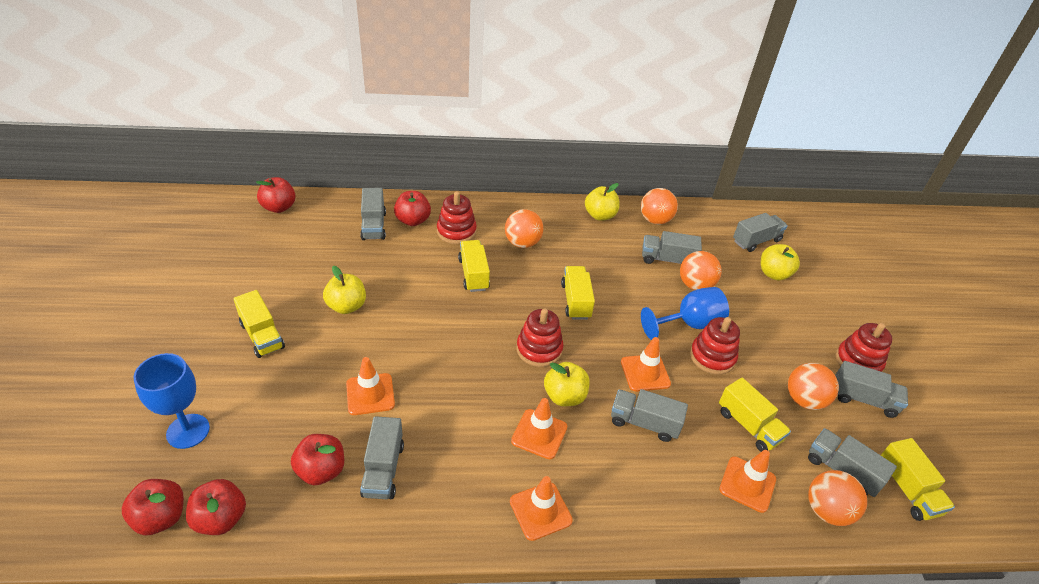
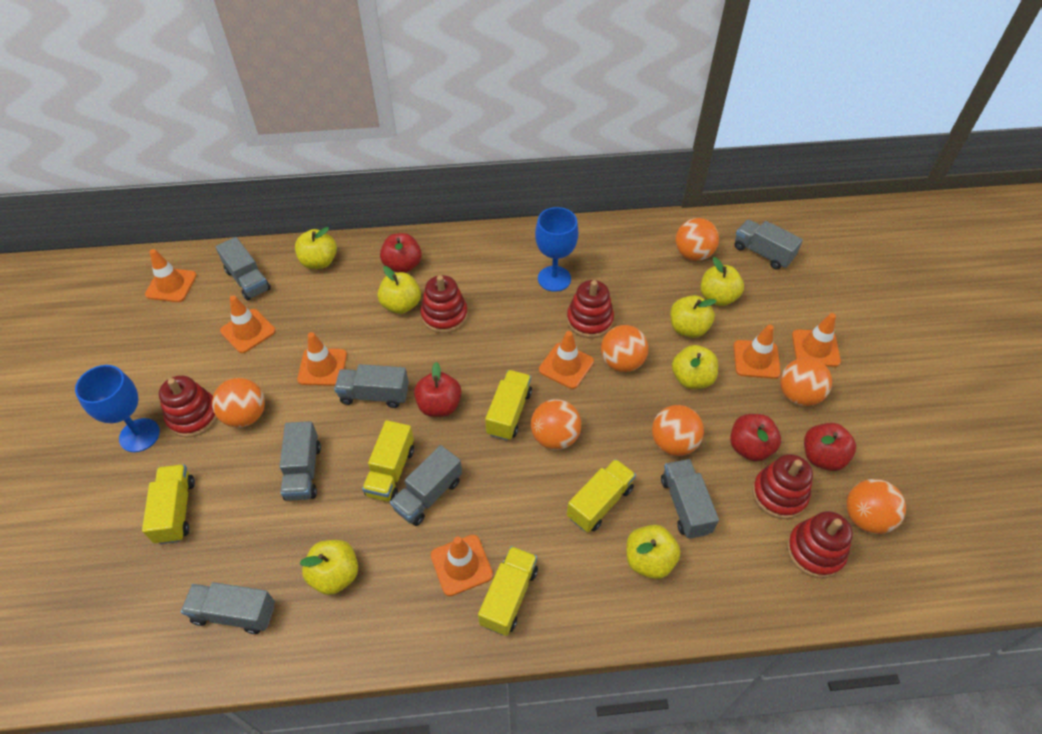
orange ball: [505,209,543,248] [641,188,678,224] [680,251,722,290] [788,363,839,410] [808,470,867,526] = 5 -> [212,378,265,428] [531,399,581,450] [601,325,648,372] [652,405,704,456] [676,218,719,261] [780,357,832,406] [846,479,906,534] = 7
orange traffic cone: [346,357,395,415] [510,476,573,541] [511,398,567,459] [621,337,671,392] [719,450,776,513] = 5 -> [145,249,197,302] [220,295,276,353] [297,332,347,386] [431,535,493,596] [539,331,594,389] [734,324,781,379] [792,313,841,367] = 7
red apple: [122,479,184,535] [186,479,246,535] [256,177,296,213] [291,434,344,485] [394,191,431,226] = 5 -> [380,233,422,273] [414,362,462,417] [730,414,781,462] [804,423,856,471] = 4
red stacking toy: [437,191,477,244] [516,309,564,367] [690,317,740,375] [835,323,892,372] = 4 -> [159,375,218,438] [421,275,468,333] [567,280,614,338] [752,454,813,519] [787,511,853,578] = 5
yellow apple: [323,266,366,314] [544,362,590,406] [585,183,619,221] [761,244,800,280] = 4 -> [295,227,337,269] [299,540,358,595] [378,266,421,314] [626,525,680,579] [670,295,716,338] [672,345,718,389] [700,257,744,306] = 7

